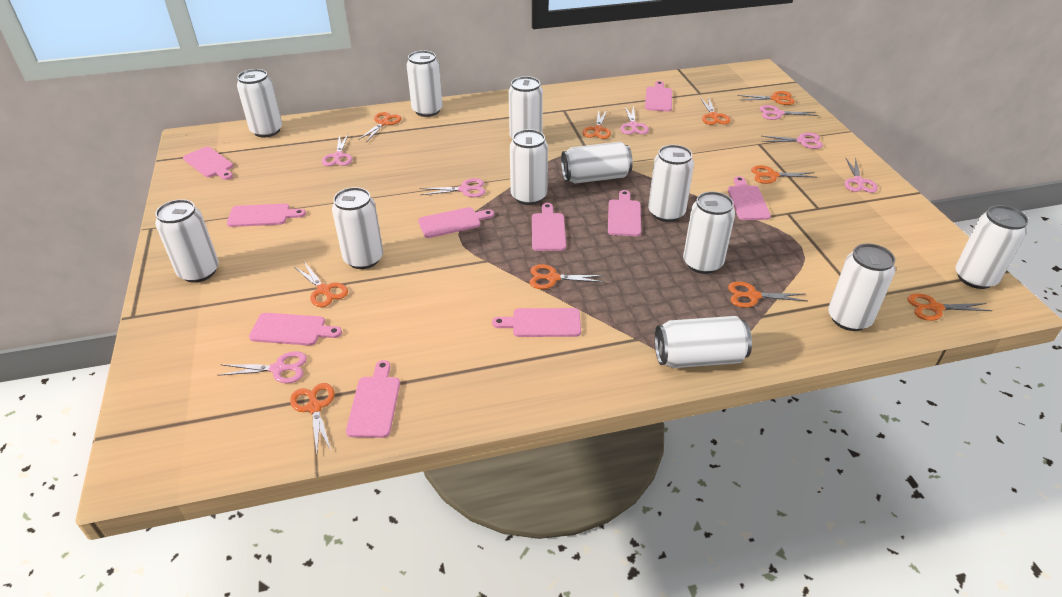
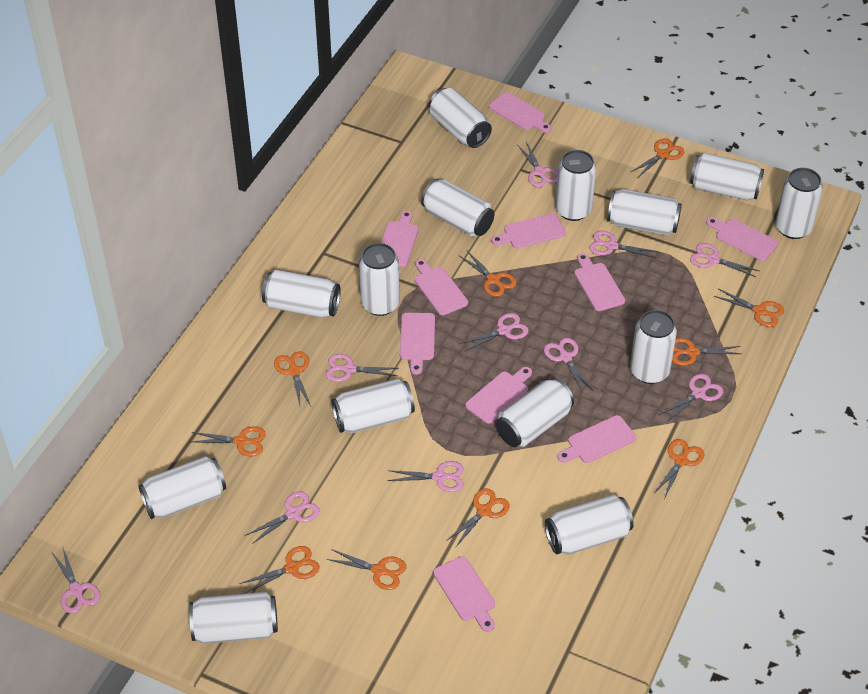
pink scissors: [218,351,307,383] [322,134,352,166] [420,178,485,197] [620,106,649,134] [759,105,818,120] [762,133,823,149] [845,157,878,193] = 7 -> [52,548,100,613] [245,491,320,544] [326,354,398,382] [387,461,464,492] [459,313,529,352] [518,142,558,187] [544,338,593,392] [589,231,659,258] [659,374,723,422] [690,243,759,277] = 10
white can: [155,199,219,283] [237,69,282,138] [332,187,383,269] [406,50,443,117] [509,76,543,139] [510,129,548,205] [561,142,633,184] [648,145,694,222] [655,316,752,368] [683,191,735,274] [828,244,896,331] [955,205,1029,289] = 12 -> [138,456,226,519] [189,592,278,644] [262,269,341,318] [332,379,415,433] [359,243,400,316] [421,179,495,237] [429,88,492,148] [496,378,574,447] [545,495,633,555] [555,150,596,221] [607,189,682,236] [630,310,677,384] [690,153,764,200] [775,168,823,239] = 14

